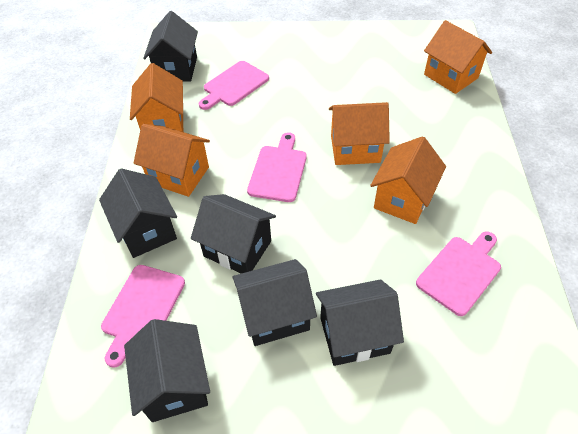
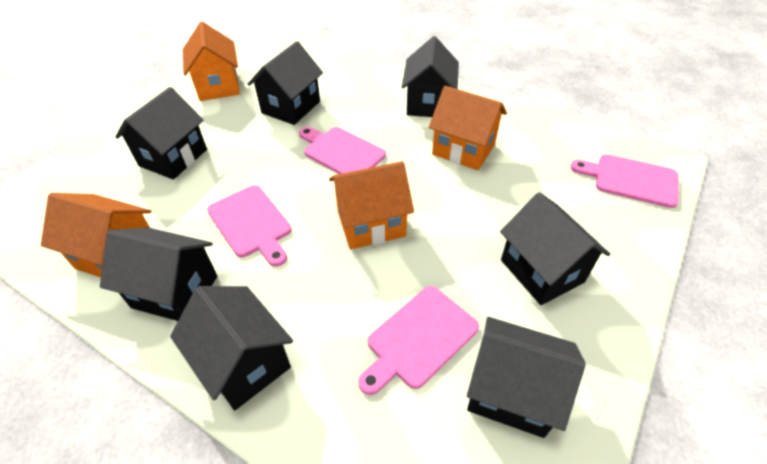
black house: [99,168,177,258] [124,319,210,422] [143,11,198,82] [191,194,276,274] [233,259,317,346] [316,279,404,366] = 6 -> [100,227,217,321] [115,87,207,180] [170,286,293,410] [248,41,323,125] [401,36,459,117] [467,317,586,438] [500,192,610,305] = 7
orange house: [130,63,183,132] [134,124,210,197] [329,102,390,165] [370,136,446,224] [424,20,492,94] = 5 -> [41,193,151,277] [183,22,240,101] [329,161,414,249] [429,86,507,170] = 4

